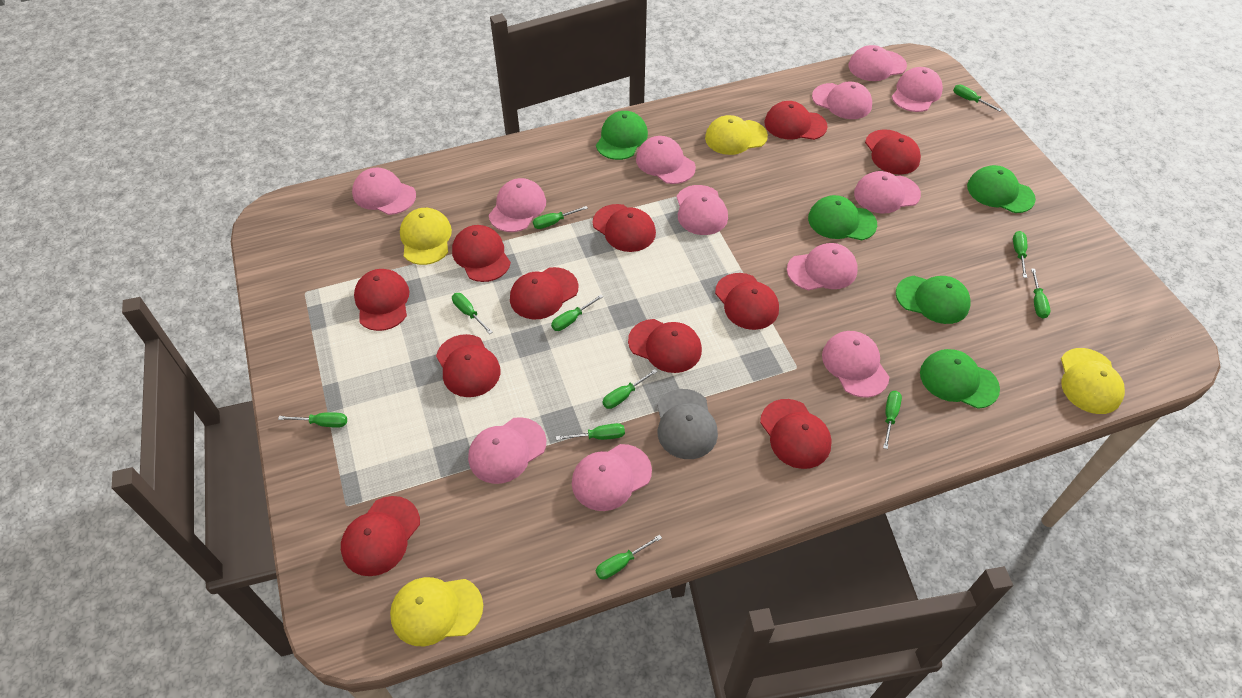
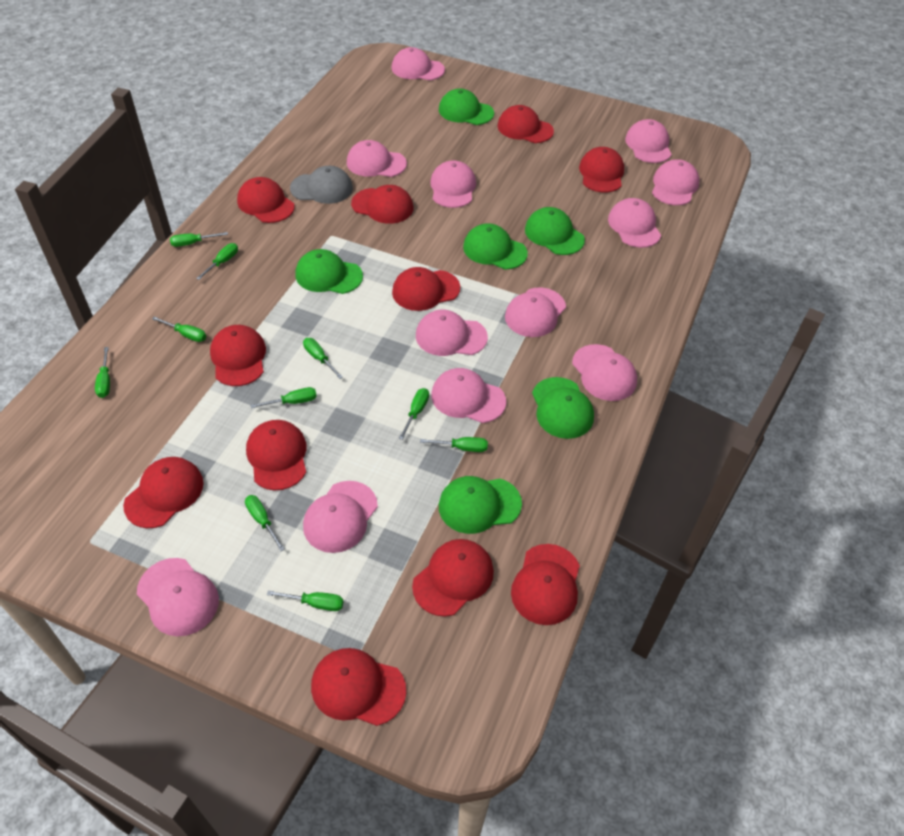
green cap: [596,111,648,160] [808,195,877,240] [896,276,971,324] [920,349,1000,409] [967,165,1036,213] = 5 -> [295,249,363,294] [439,88,494,125] [439,476,522,534] [463,223,528,269] [525,207,585,255] [532,377,594,439] = 6
green screwdriver: [278,412,347,428] [452,293,493,334] [533,206,588,229] [551,294,603,331] [556,423,625,440] [596,534,662,579] [603,369,658,409] [883,391,902,449] [953,85,1001,112] [1013,231,1027,278] [1031,268,1050,319] = 11 -> [95,347,110,398] [152,317,206,342] [170,232,228,247] [196,243,238,280] [245,495,285,551] [251,387,317,408] [267,590,344,611] [303,338,343,379] [399,388,429,440] [420,437,488,452] = 10
yellow cap: [390,577,483,646] [400,208,452,265] [705,115,768,155] [1061,348,1125,414] = 4 -> none = 0

